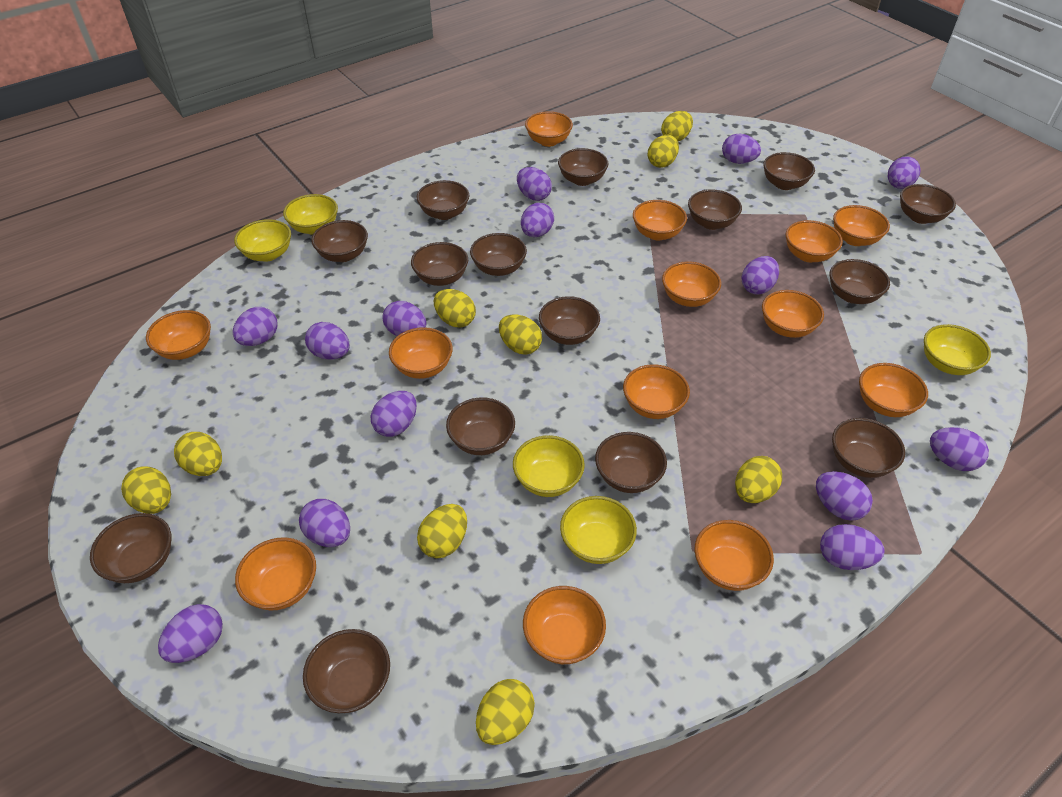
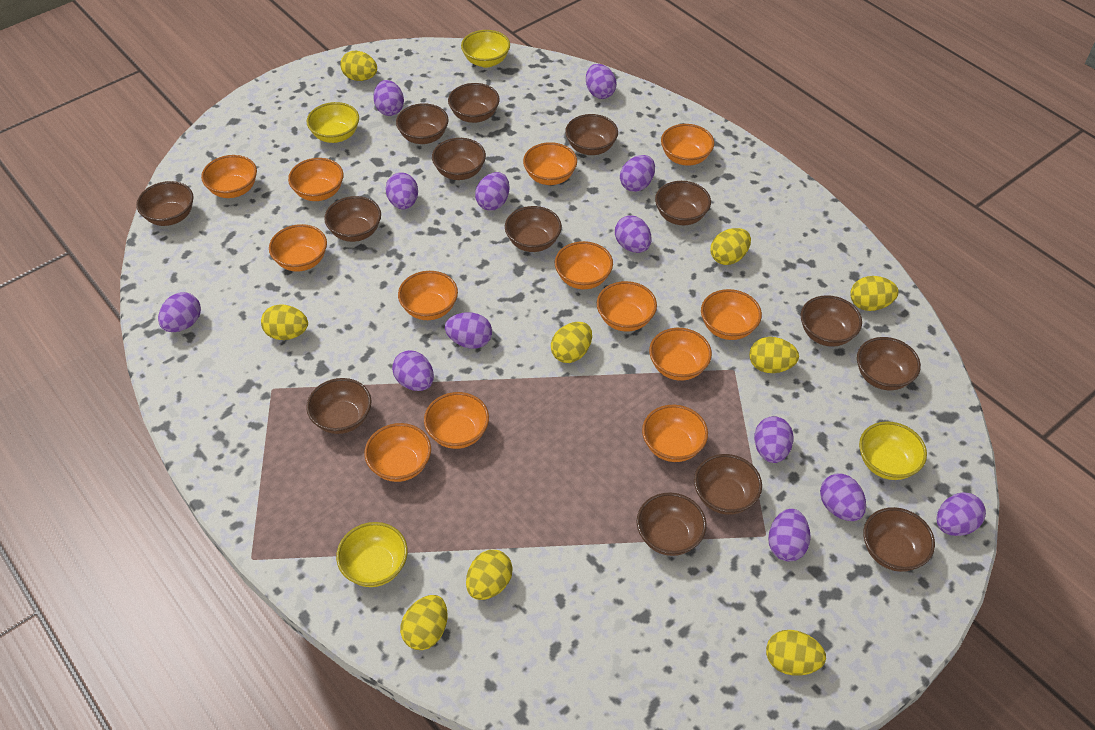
brown bowl: [90,513,171,583] [303,629,390,713] [311,220,368,262] [411,242,468,286] [417,180,469,220] [446,397,515,455] [470,233,527,276] [539,296,600,345] [558,148,608,186] [595,432,667,493] [688,189,742,230] [763,152,815,190] [830,259,890,304] [832,418,905,478] [900,184,956,224] = 15 -> [136,181,194,226] [306,378,371,434] [324,196,381,242] [396,103,449,144] [432,138,486,180] [448,83,500,123] [505,206,562,252] [565,114,618,155] [637,493,707,556] [655,181,711,225] [694,454,762,515] [801,295,862,347] [857,337,921,390] [863,507,935,572] = 14
purple egg: [158,604,223,663] [233,307,277,346] [299,499,350,547] [305,322,350,360] [371,391,417,437] [382,301,427,336] [517,167,552,201] [521,203,554,237] [722,134,761,164] [742,256,779,295] [816,471,873,521] [820,524,884,570] [888,156,921,189] [930,427,989,471] = 14 -> [158,292,201,332] [373,80,404,116] [385,172,418,209] [392,350,434,391] [445,312,492,349] [475,172,510,210] [586,64,617,99] [615,216,651,253] [620,155,655,192] [754,416,794,463] [768,509,811,561] [820,474,866,521] [937,492,986,536] = 13
yellow bowl: [234,219,291,262] [283,194,338,235] [513,435,585,497] [560,496,637,564] [924,324,991,375] = 5 -> [307,102,359,143] [336,522,408,587] [461,30,510,68] [859,421,927,480] = 4

